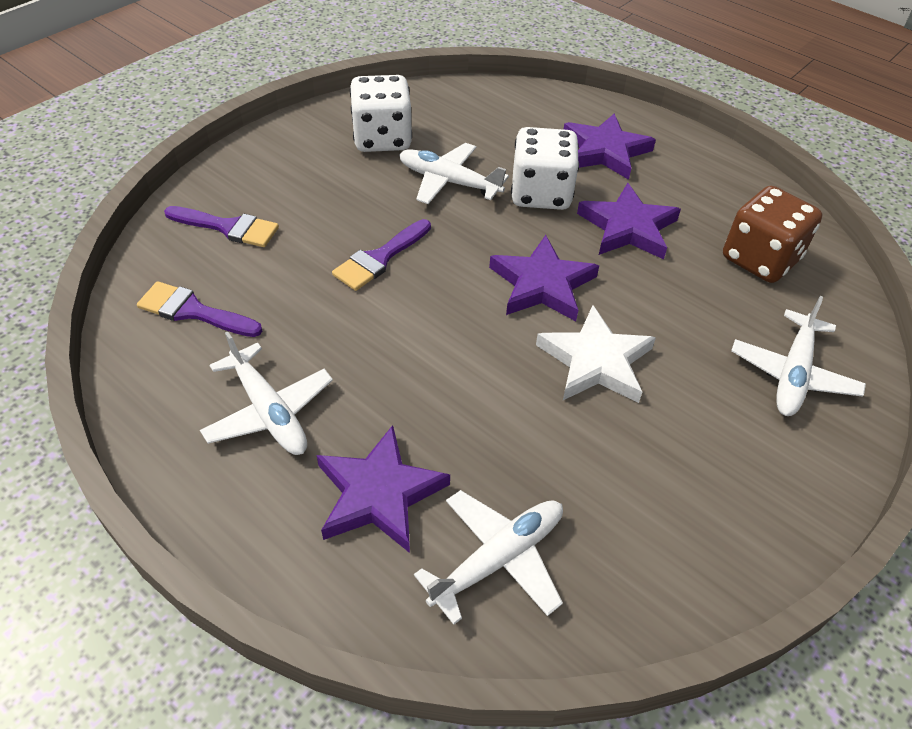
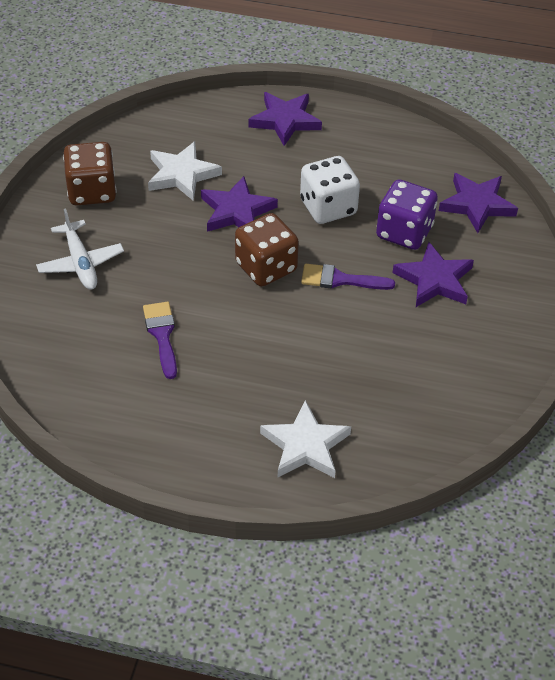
brown dice: [723,186,822,283] = 1 -> [63,142,117,205] [235,213,299,286] = 2
purple brush: [137,281,262,337] [164,206,279,247] [332,219,431,291] = 3 -> [143,302,177,379] [301,264,395,290] = 2
purple dice: none = 0 -> [376,179,438,250] = 1
white dice: [350,75,412,152] [511,127,579,210] = 2 -> [300,156,360,224] = 1
white plane: [200,331,333,455] [399,143,509,204] [414,490,563,625] [731,296,866,416] = 4 -> [36,208,124,290] = 1
white star: [536,305,656,403] = 1 -> [148,141,222,201] [260,400,351,478] = 2

